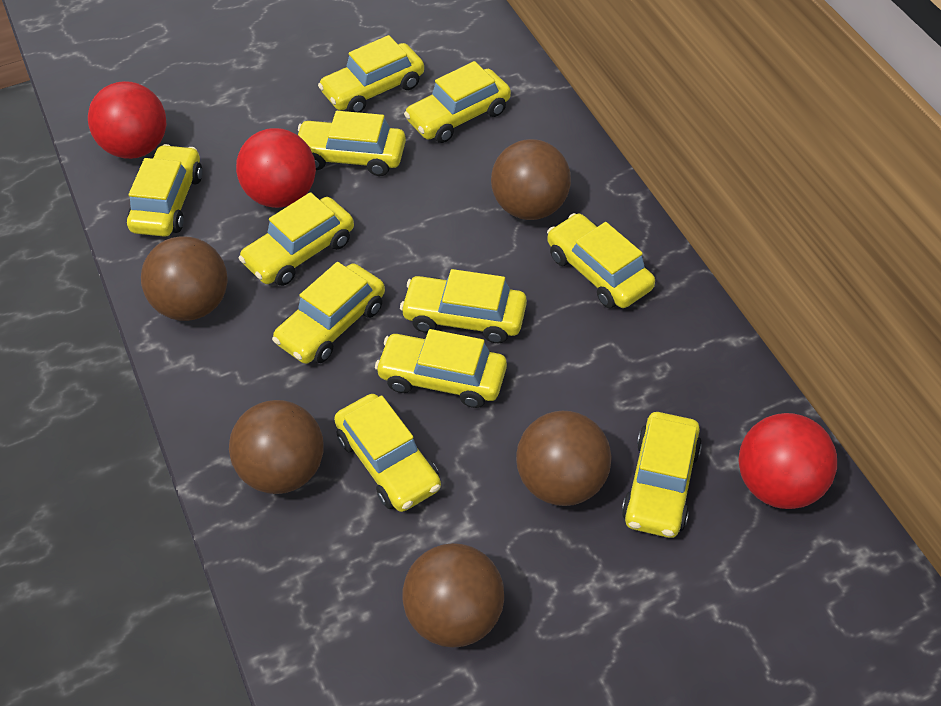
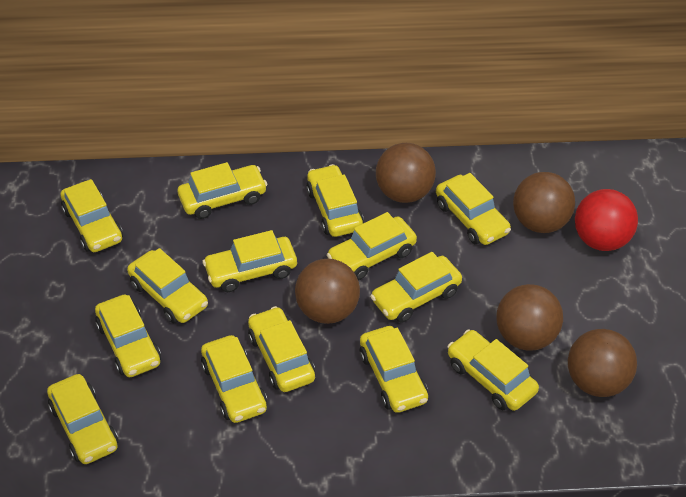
red ball: [88,81,167,159] [236,128,316,208] [738,413,837,509] = 3 -> [575,189,638,251] = 1
yellow car: [127,144,203,237] [239,192,354,286] [272,262,385,364] [298,111,406,176] [318,35,424,113] [334,394,441,512] [375,329,507,408] [400,269,527,343] [404,61,511,143] [547,213,655,308] [622,412,702,538] = 11 -> [47,374,118,464] [61,179,123,252] [95,295,161,377] [127,248,208,324] [178,162,267,219] [201,335,267,423] [202,230,297,292] [248,306,315,392] [306,164,364,237] [327,212,417,280] [360,326,428,413] [370,252,462,323] [436,173,511,245] [447,330,539,411] = 14

